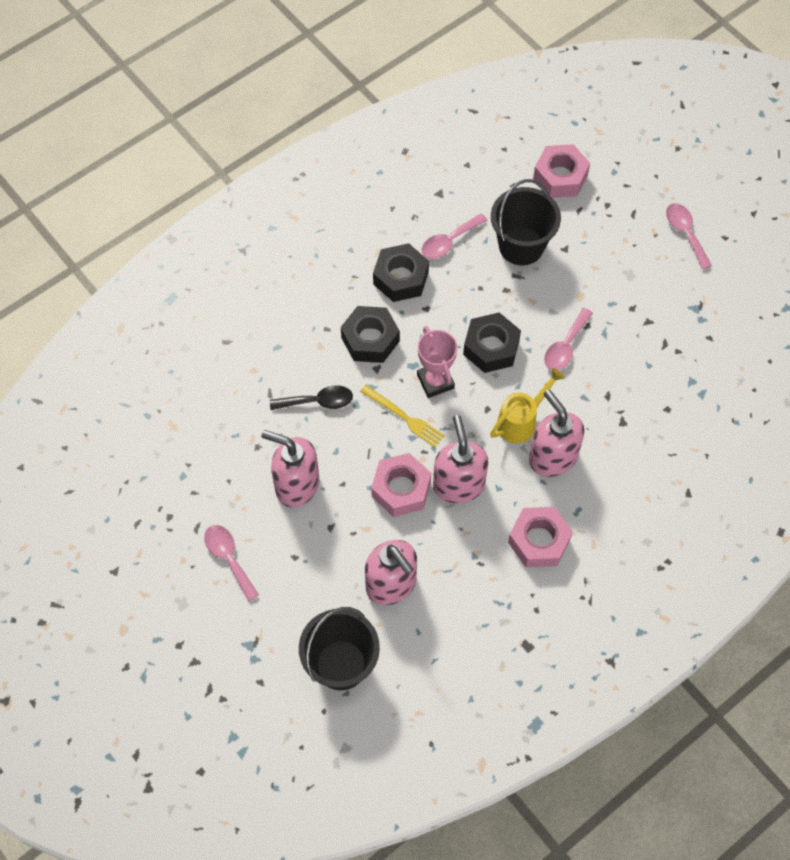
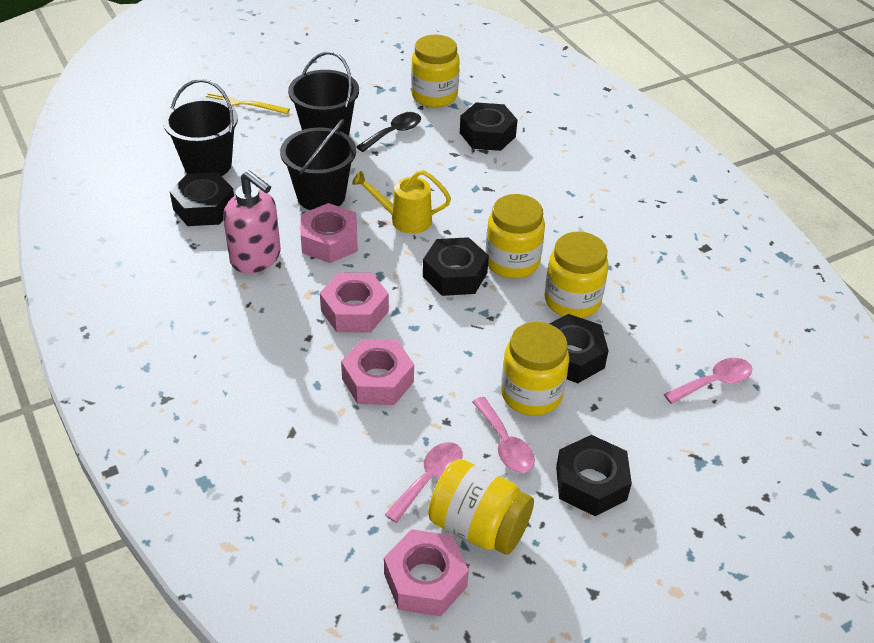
black bucket: [299,607,380,690] [491,179,561,265] = 2 -> [163,79,238,176] [280,119,356,210] [288,52,359,136] = 3
black nut: [341,306,400,363] [373,243,429,302] [463,312,521,373] = 3 -> [170,173,234,226] [423,237,489,296] [460,102,517,151] [550,314,609,383] [556,435,632,516] = 5
pink nut: [371,453,431,517] [508,507,573,567] [533,144,590,198] = 3 -> [301,203,358,263] [320,273,389,332] [341,339,414,405] [384,529,469,616] = 4
pink soap dispenser: [261,430,319,507] [365,540,417,605] [433,415,488,503] [529,390,584,477] = 4 -> [223,170,281,273] = 1
pink spoon: [204,525,259,601] [422,213,488,259] [544,308,593,370] [666,203,712,270] = 4 -> [385,442,463,523] [472,397,535,473] [664,358,752,404] = 3
pink trophy: [417,326,458,398] = 1 -> none = 0
yellow jar: none = 0 -> [411,35,460,107] [428,459,534,555] [486,194,545,279] [501,322,569,416] [545,232,609,318] = 5

